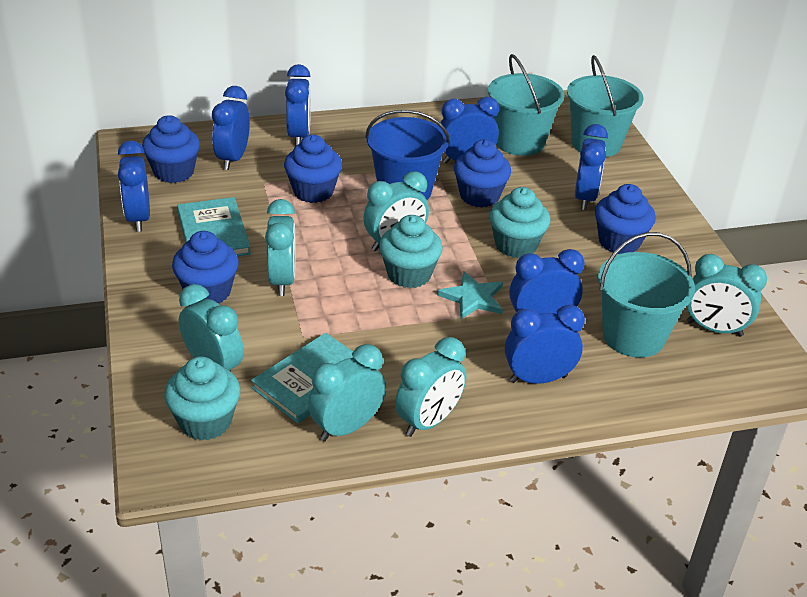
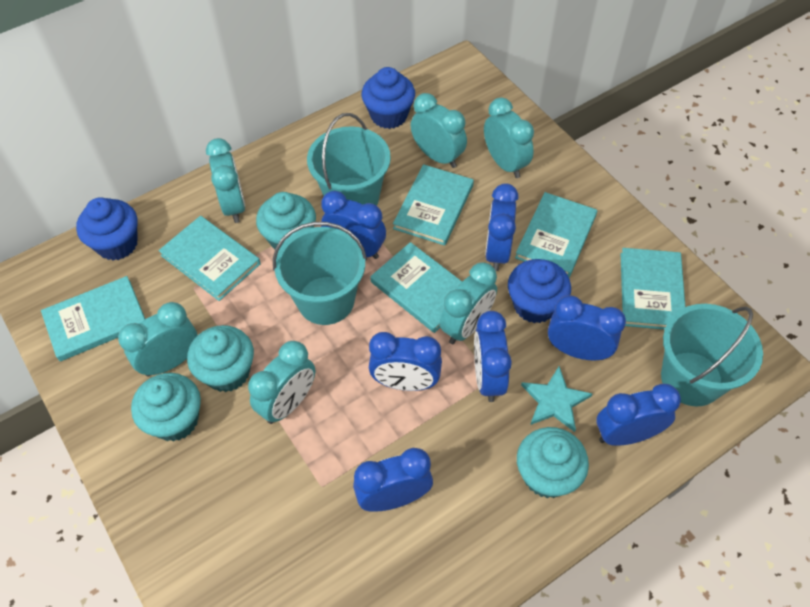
blue bucket: [365,110,450,200] = 1 -> none = 0
blue cupcake: [142,115,200,183] [172,231,239,304] [284,135,342,203] [454,139,511,208] [595,184,656,254] = 5 -> [76,197,138,260] [362,67,415,129] [508,259,571,323] = 3
turquoise book: [177,197,251,256] [251,333,353,423] = 2 -> [41,276,145,361] [159,216,260,301] [370,242,462,333] [393,164,474,246] [515,192,597,277] [620,248,685,330] = 6
turquoise cupcake: [164,357,240,441] [379,215,443,288] [489,187,550,258] = 3 -> [131,373,201,442] [187,325,254,392] [256,192,316,249] [517,427,589,498] = 4

